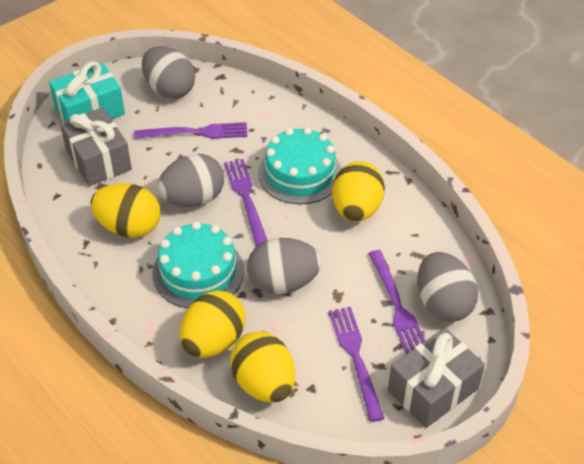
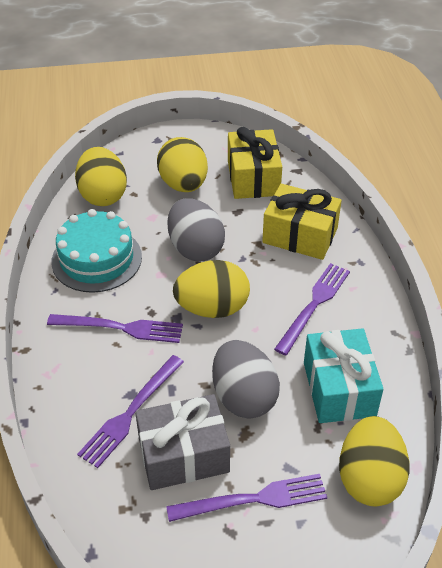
grey egg: [142,46,195,99] [157,154,224,207] [247,238,322,294] [417,252,478,322] = 4 -> [168,198,225,261] [212,340,280,419] = 2
grey gift: [60,107,132,186] [388,328,485,428] = 2 -> [135,394,230,490] = 1
turquoise cake: [152,221,244,308] [258,127,342,204] = 2 -> [51,209,142,293] = 1
yellow gift: none = 0 -> [228,127,282,199] [262,184,342,260] = 2

